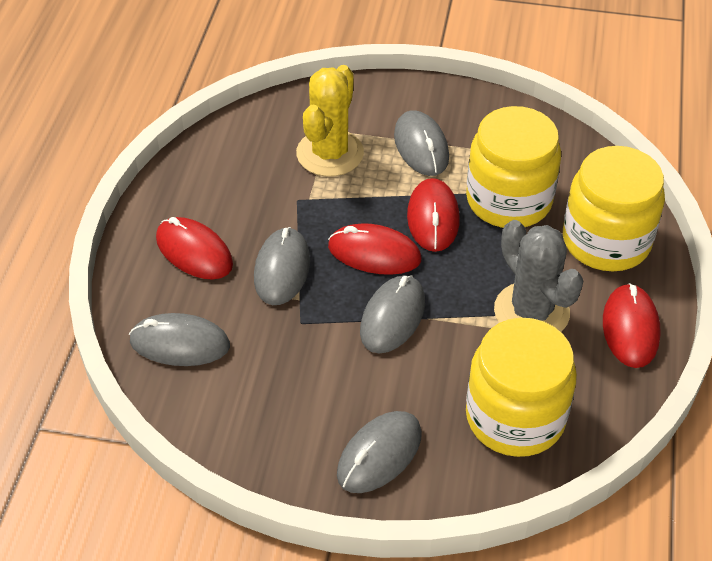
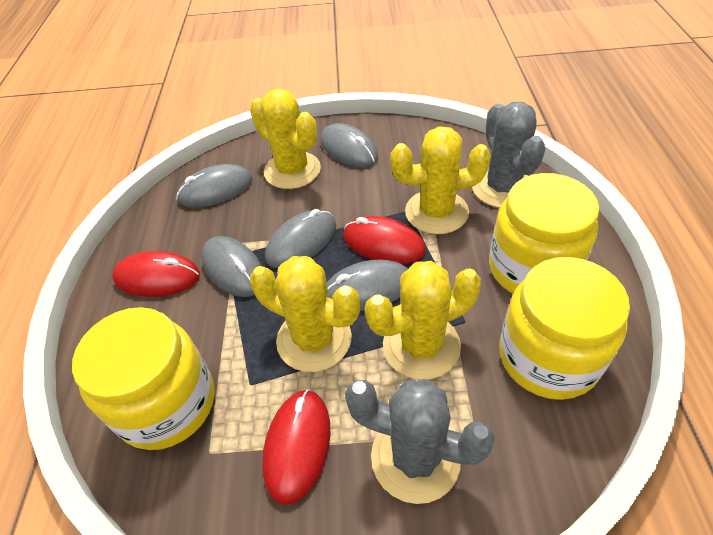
grey cactus: [494,220,583,332] = 1 -> [345,379,495,504] [472,102,546,208] = 2
red mouse: [156,217,233,280] [328,223,421,275] [407,178,460,252] [603,283,661,368] = 4 -> [112,251,200,297] [262,389,331,505] [343,216,426,264] = 3
yellow cactus: [296,65,364,177] = 1 -> [250,88,321,189] [250,256,360,372] [365,261,481,380] [390,126,491,234] = 4

